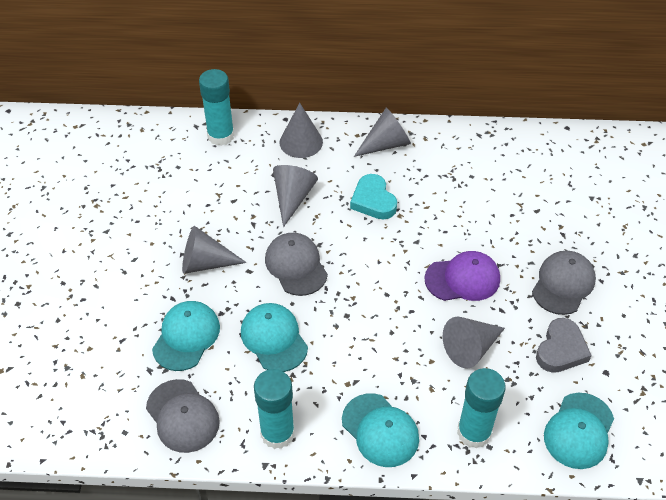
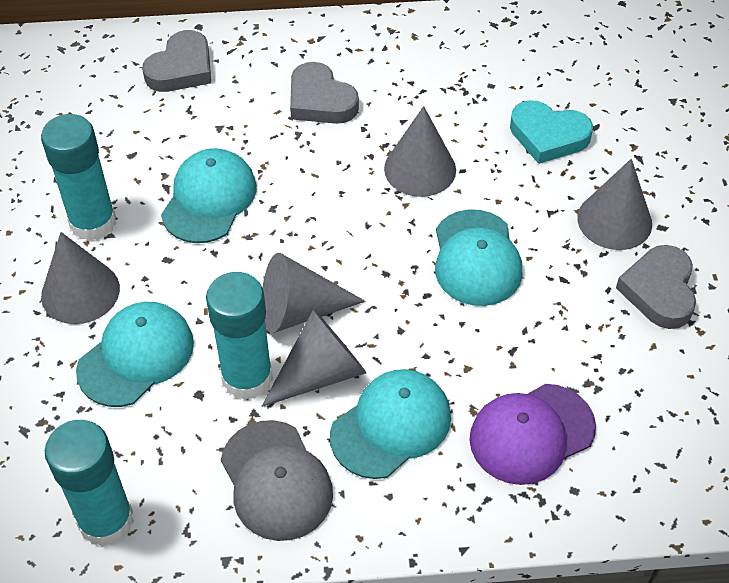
grey cap: [146,379,220,453] [265,233,328,296] [532,251,596,315] = 3 -> [221,420,333,541] = 1
grey heart: [536,318,592,373] = 1 -> [142,30,211,92] [290,62,359,124] [616,245,696,329] = 3

